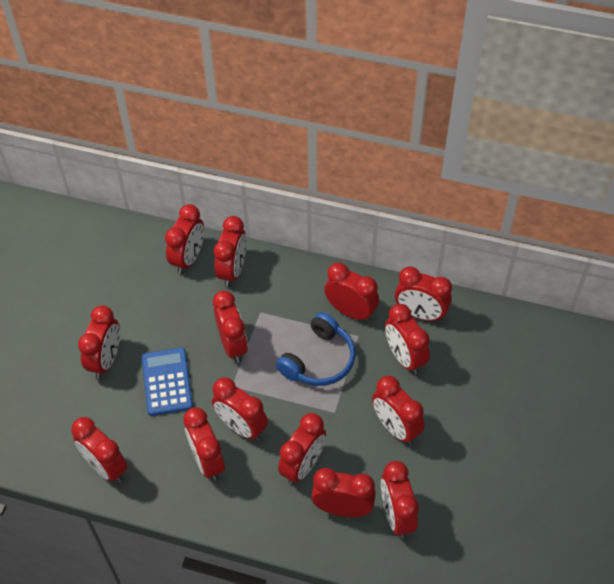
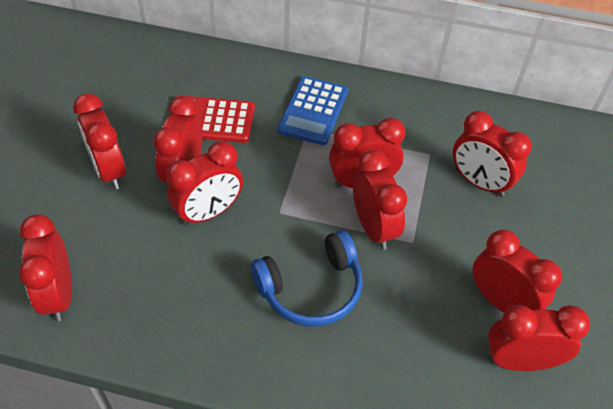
red calculator: none = 0 -> [171,95,255,143] = 1
red clock: [71,417,127,482] [78,305,120,379] [165,204,204,274] [183,407,225,481] [212,377,268,440] [213,291,248,363] [214,216,246,287] [278,413,326,485] [311,468,376,517] [324,262,379,322] [372,376,424,444] [381,461,419,538] [385,304,430,374] [395,266,452,322] = 14 -> [19,214,72,321] [73,93,126,190] [153,96,203,184] [167,141,243,226] [329,118,405,188] [353,150,407,250] [453,111,532,197] [472,229,562,313] [488,305,590,371] = 9

